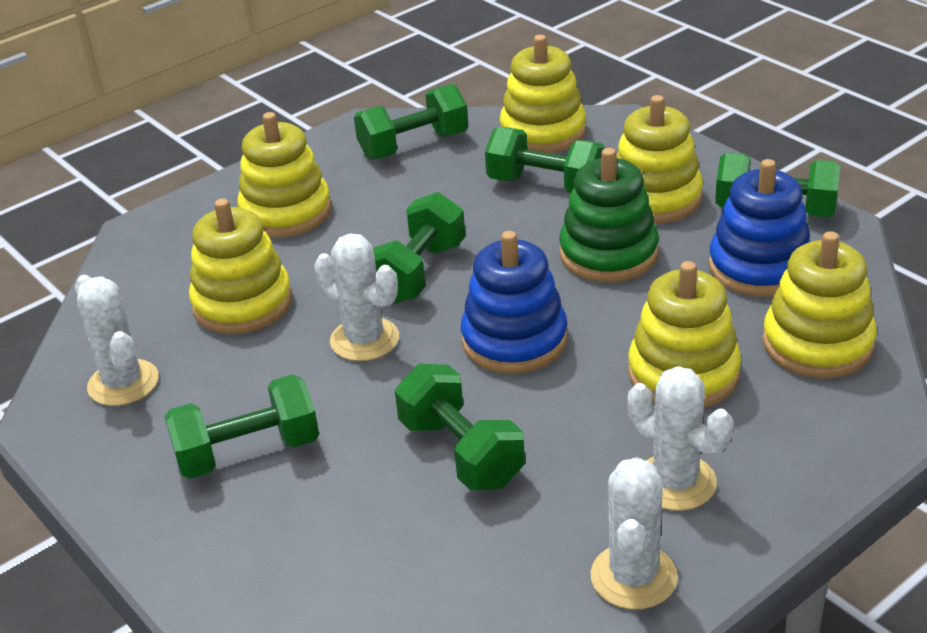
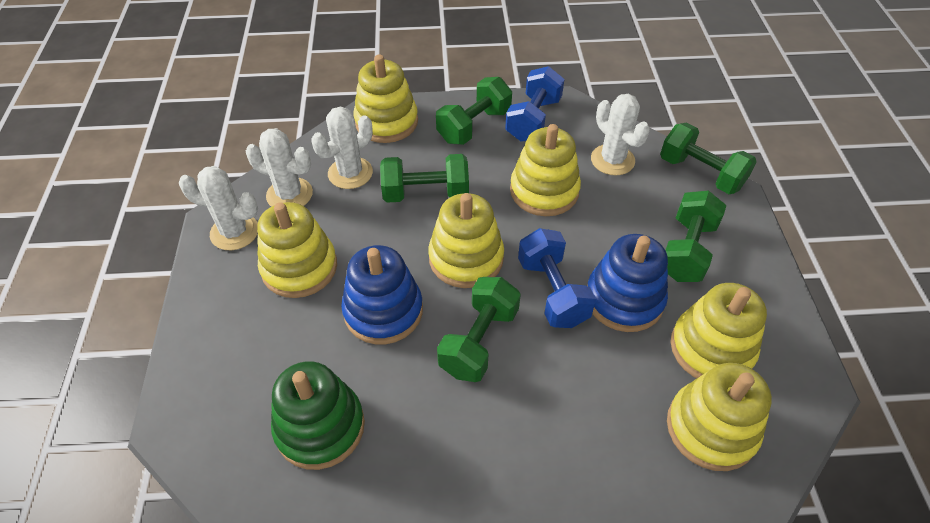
blue dumbbell: none = 0 -> [505,66,565,142] [518,228,596,328] = 2
green dumbbell: [165,374,319,479] [354,84,468,160] [373,192,466,304] [395,364,525,490] [485,127,605,193] [715,152,841,217] = 6 -> [380,154,469,203] [436,77,512,145] [437,277,521,382] [660,123,757,194] [665,190,726,282] = 5

